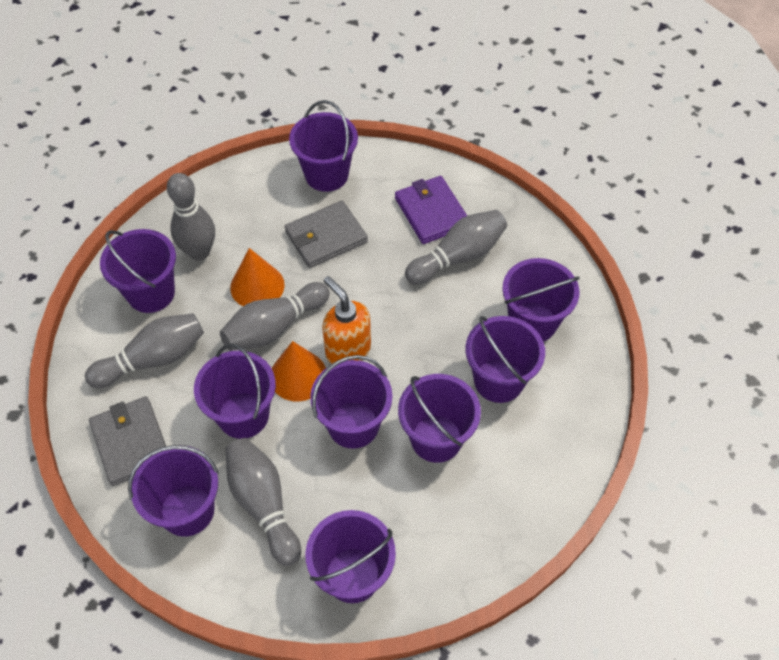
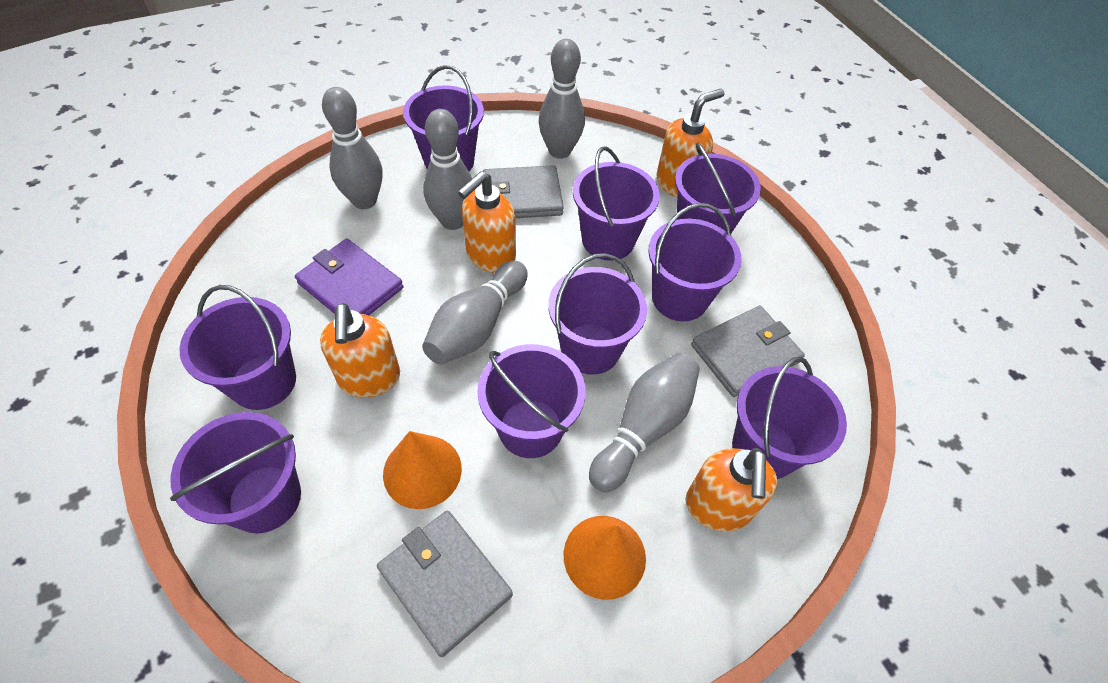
grey wallet: [89,396,166,486] [285,200,368,268] = 2 -> [377,510,513,657] [483,165,564,218] [691,306,805,397] = 3
orange soap dispenser: [322,276,371,364] = 1 -> [320,303,400,398] [458,171,516,273] [656,89,724,197] [685,448,777,532] = 4

